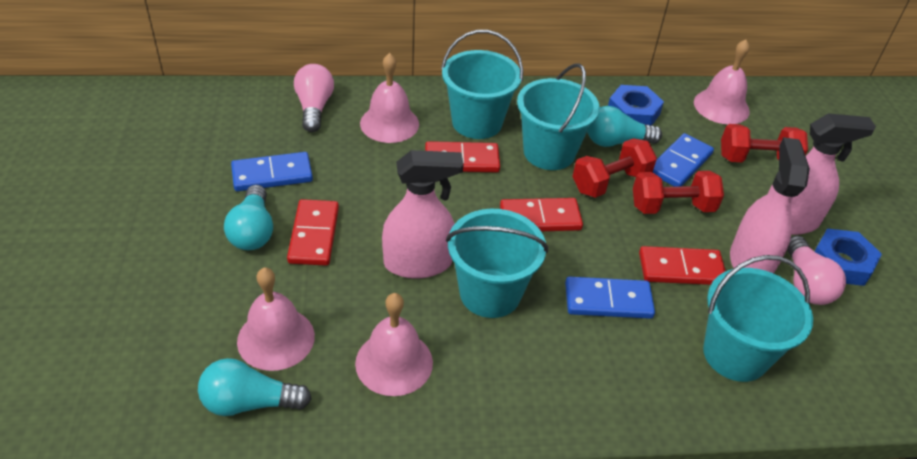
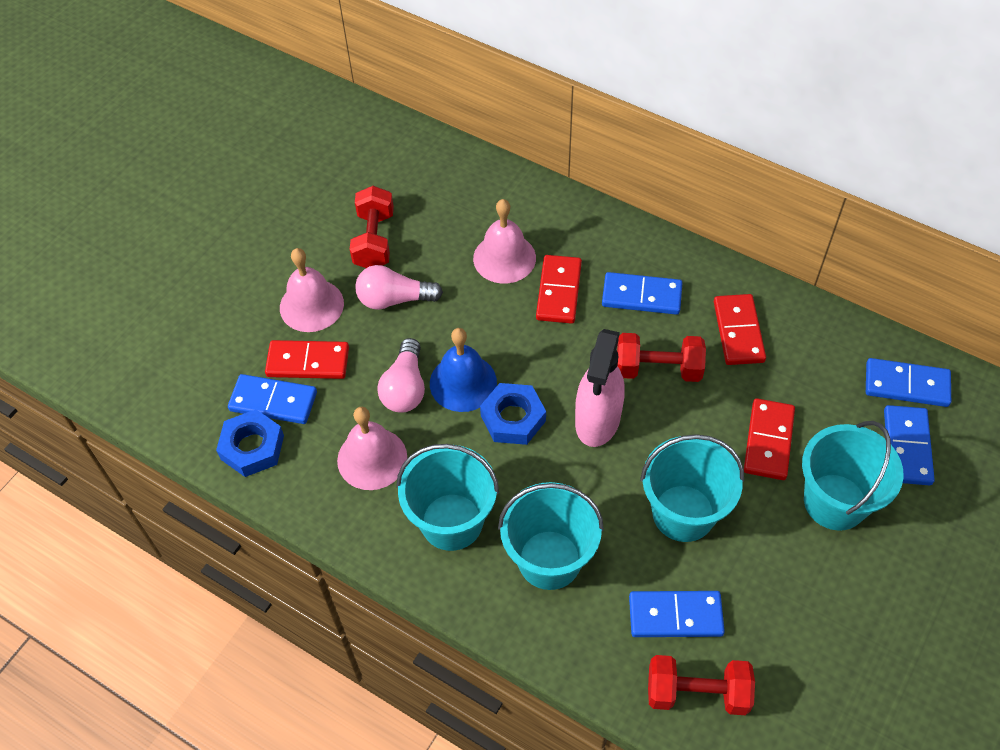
blue bell: none = 0 -> [430,328,497,412] = 1
blue domino: [231,152,313,191] [565,277,655,319] [653,133,714,187] = 3 -> [228,374,317,424] [602,272,682,315] [629,591,725,637] [866,358,951,407] [884,405,935,486] = 5
pink bell: [237,267,315,371] [355,293,433,396] [360,53,419,143] [694,40,750,124] = 4 -> [280,248,344,332] [337,407,407,490] [473,199,536,284] = 3
pink spray bottle: [382,150,464,279] [730,137,810,274] [768,113,876,235] = 3 -> [575,329,625,447] = 1
turquoise light bulb: [198,358,312,416] [224,185,273,250] [587,106,662,147] = 3 -> none = 0

